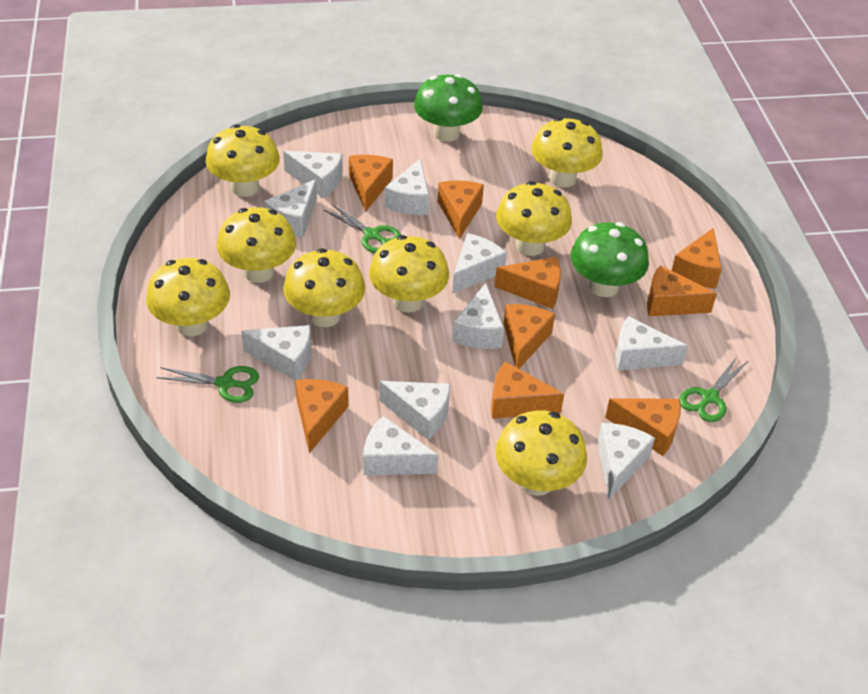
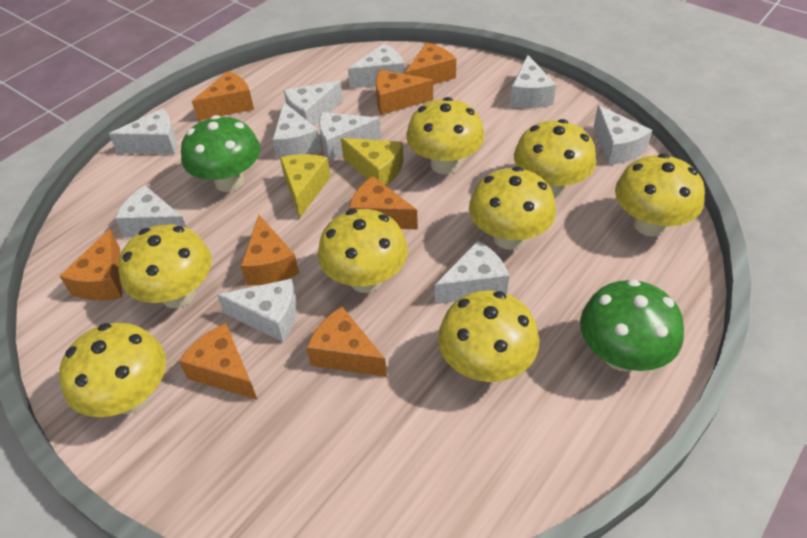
green scissors: [156,366,259,403] [324,204,401,253] [679,357,748,422] = 3 -> none = 0
orange cheese: [295,379,349,453] [349,155,393,211] [438,180,484,239] [491,362,564,419] [495,257,561,309] [503,304,555,369] [605,398,681,456] [647,265,717,316] [672,228,722,289] = 9 -> [60,229,122,301] [179,323,257,400] [192,71,254,121] [241,215,299,285] [306,307,387,377] [349,176,418,230] [376,69,433,115] [405,43,456,85] = 8
yellow cheese: none = 0 -> [280,154,330,218] [341,138,404,186] = 2

